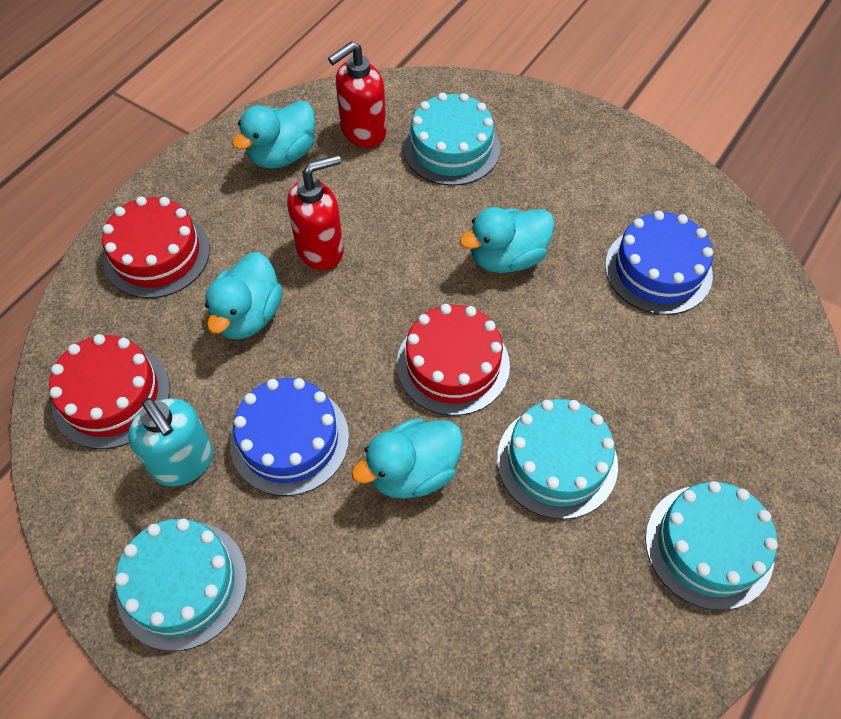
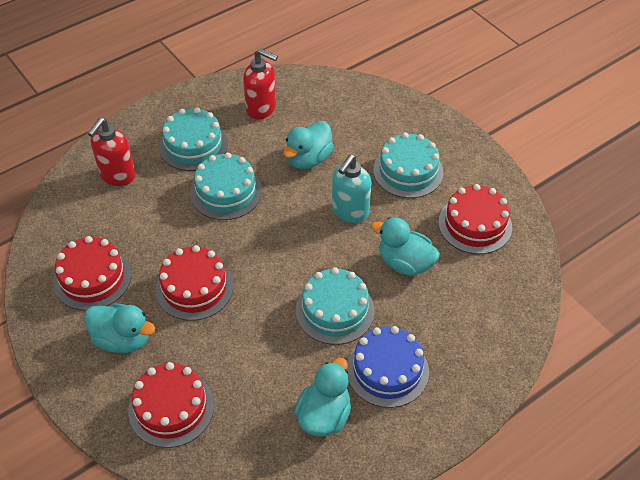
blue cake: [230,378,349,496] [605,211,713,315] = 2 -> [347,326,429,408] = 1
red cake: [49,334,170,449] [102,196,210,298] [397,304,510,416] = 3 -> [53,236,131,311] [128,362,214,448] [155,245,234,321] [438,184,512,254] = 4

